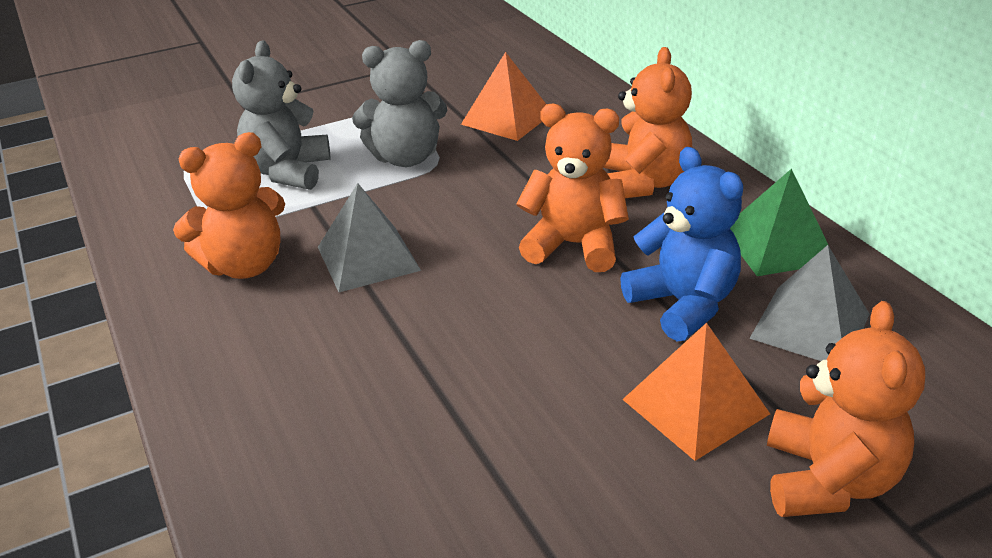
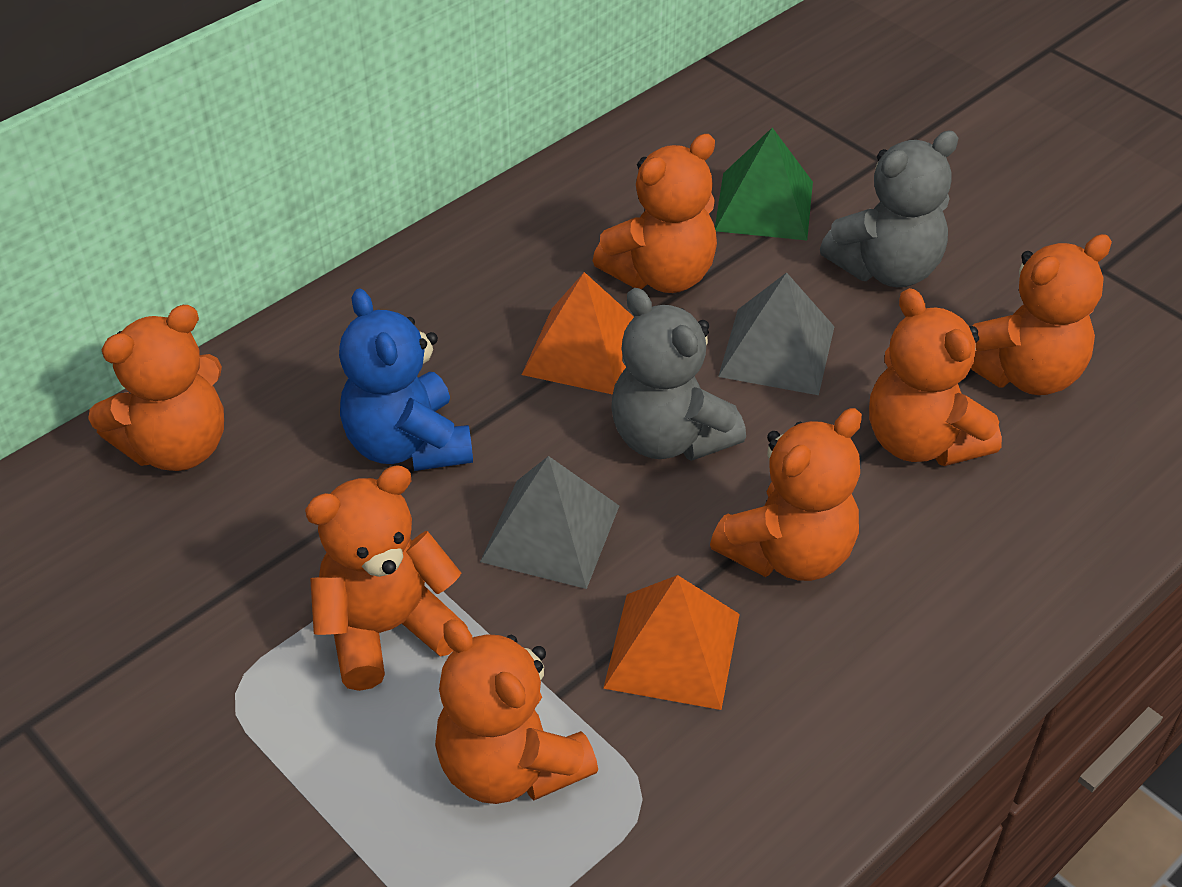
orange teddy bear: [173,132,285,279] [516,104,629,272] [604,47,692,198] [767,301,925,517] = 4 -> [88,305,224,471] [305,465,468,691] [435,619,598,804] [593,134,717,293] [710,408,862,581] [869,288,1002,466] [971,234,1112,395] = 7

